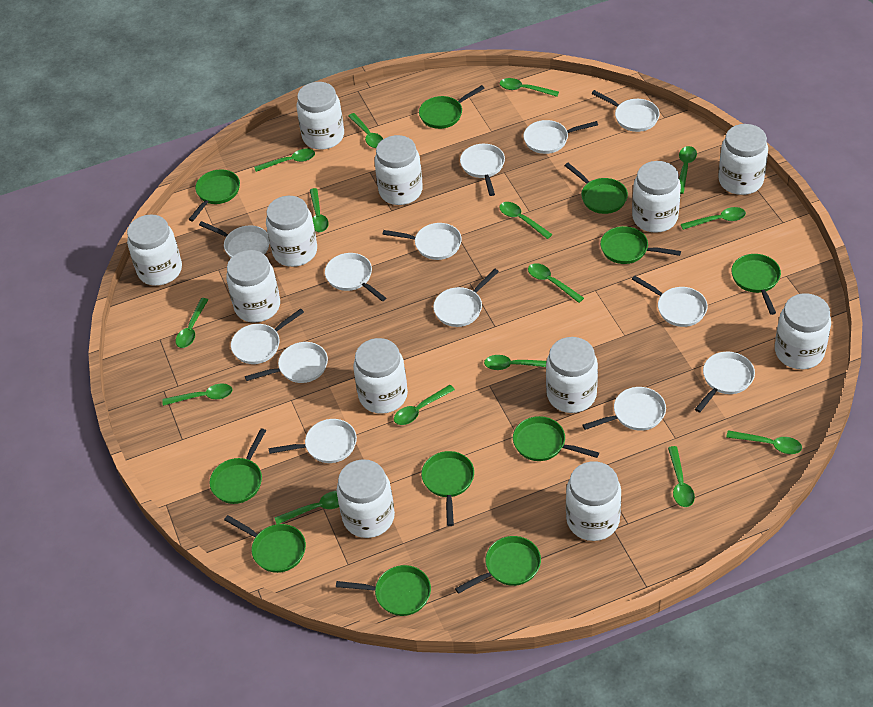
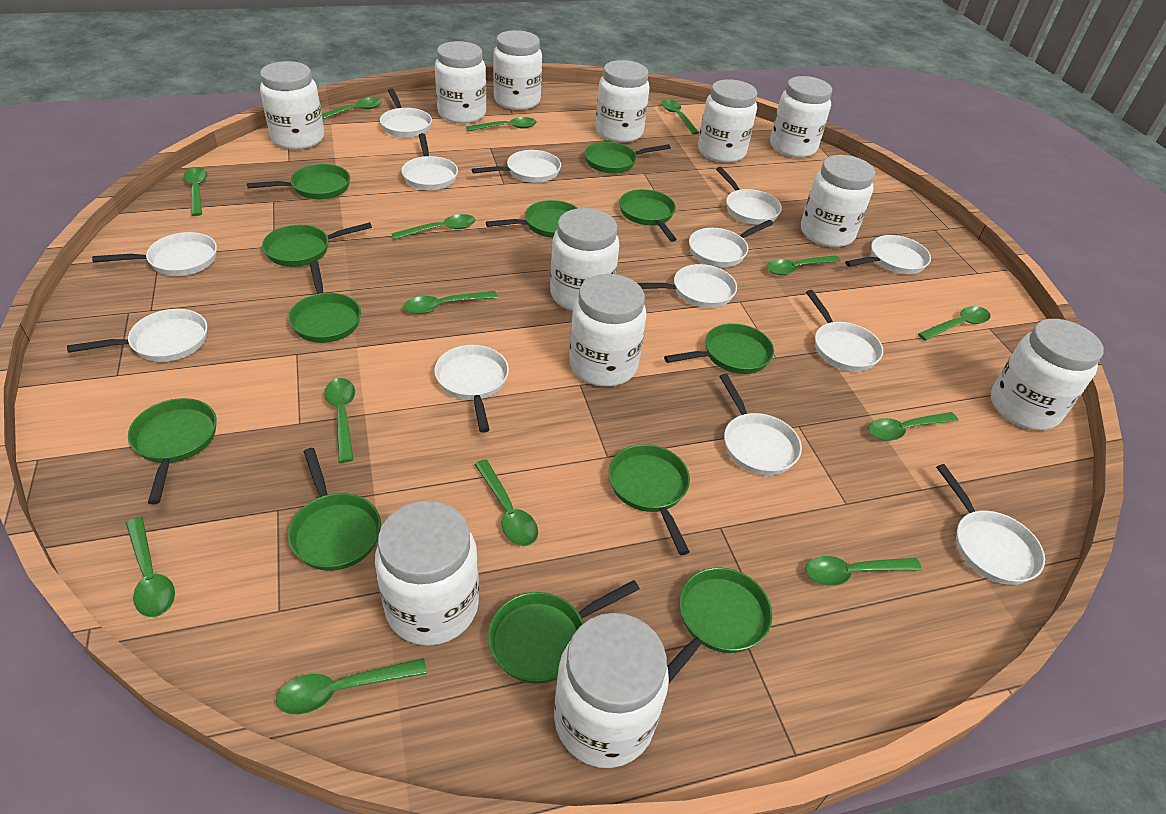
green pan: [188,169,240,221] [209,428,266,504] [224,515,306,573] [336,565,431,616] [419,85,485,129] [421,451,474,526] [455,536,541,594] [513,416,599,461] [564,163,628,214] [600,226,681,264] [732,254,781,315] = 11 -> [128,398,217,504] [247,164,350,200] [262,222,372,267] [288,261,361,343] [288,448,381,571] [486,200,577,238] [488,580,640,684] [584,142,671,174] [609,444,690,555] [619,189,677,242] [664,323,774,374] [667,567,773,683] = 12
green spoon: [162,383,233,406] [176,298,208,348] [254,149,315,172] [274,491,339,524] [310,188,329,232] [348,113,383,148] [394,385,455,425] [484,355,546,370] [499,202,553,239] [500,78,559,97] [528,263,584,303] [668,446,695,507] [679,146,697,194] [681,207,746,230] [726,430,802,454] = 15 -> [126,517,175,617] [183,167,208,216] [276,658,427,714] [322,98,382,119] [324,378,355,463] [391,214,475,240] [404,291,498,314] [466,117,537,131] [474,459,538,546] [661,99,699,135] [766,255,840,275] [805,556,922,586] [868,412,958,441] [918,306,991,341] = 14

